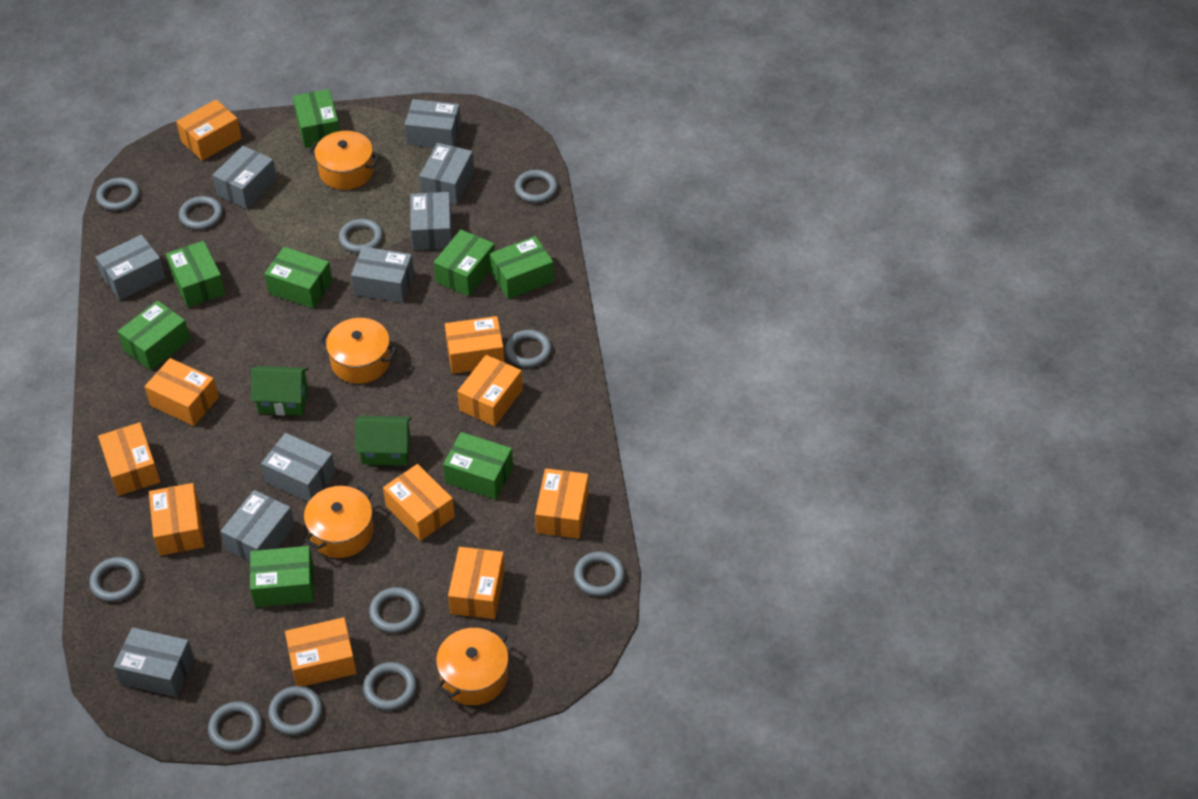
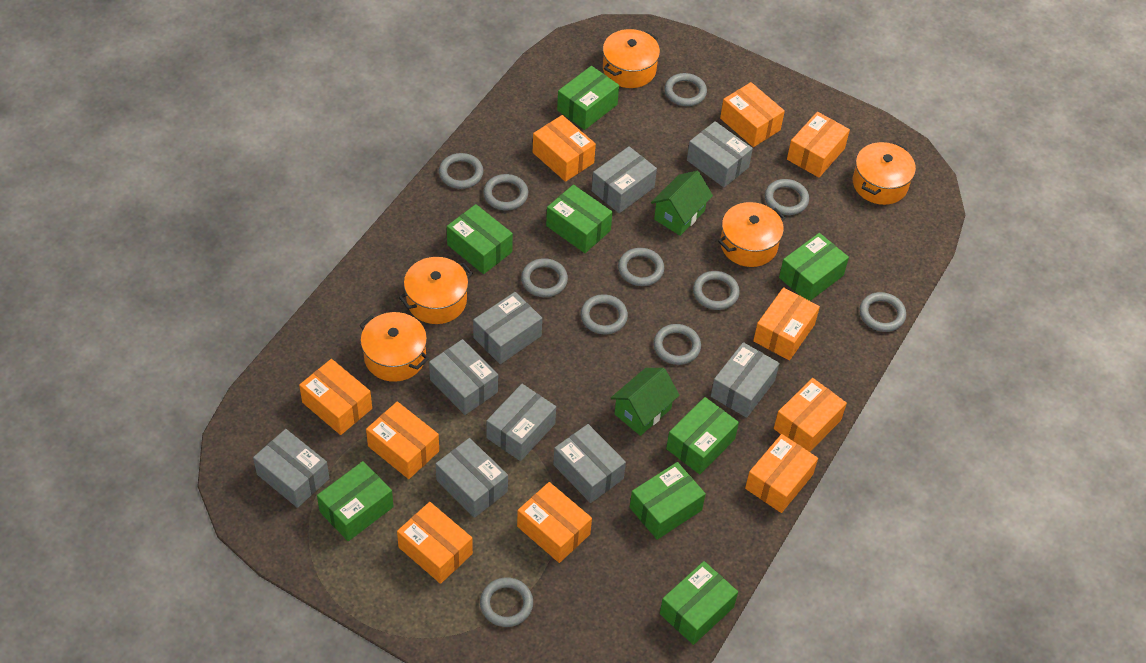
orange pot: [304,486,374,558] [309,131,380,190] [320,318,397,384] [436,627,509,705] = 4 -> [359,312,429,382] [399,257,473,324] [603,29,660,88] [718,202,786,267] [853,142,916,205] = 5

